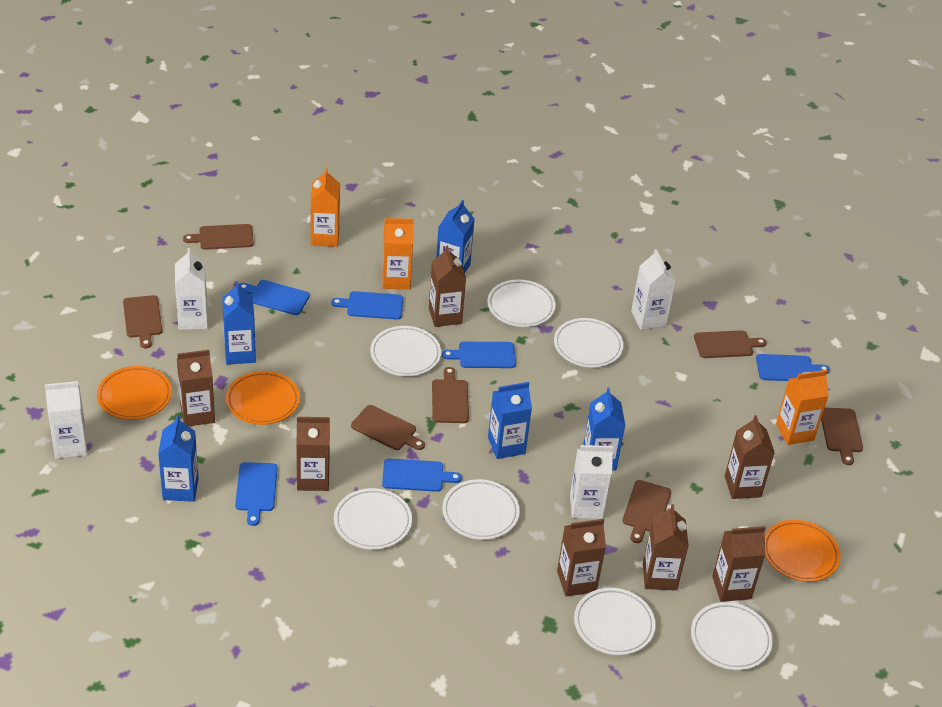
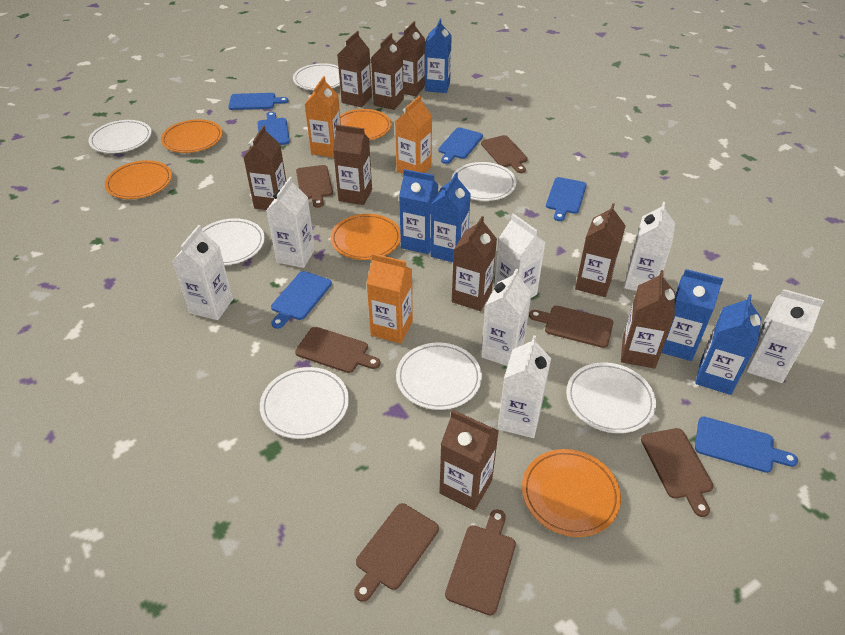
brown carton: [177,350,215,426] [296,417,330,491] [429,246,466,327] [557,519,606,597] [643,504,689,591] [712,526,766,602] [725,415,775,499] = 7 -> [243,126,286,210] [333,125,372,205] [337,31,372,107] [371,33,404,110] [397,21,425,96] [439,410,499,511] [452,216,497,311] [575,203,626,297] [621,270,675,369] = 9
orange plate: [97,366,172,420] [226,371,300,425] [765,520,841,582] = 3 -> [105,160,172,199] [161,119,223,153] [330,214,401,260] [340,109,392,141] [522,449,621,537] = 5
white carton: [45,381,87,459] [175,248,208,330] [570,445,614,519] [631,249,676,330] = 4 -> [172,225,233,320] [266,177,315,268] [481,269,532,366] [494,213,546,298] [498,335,551,438] [624,202,675,291] [746,289,824,383] = 7

